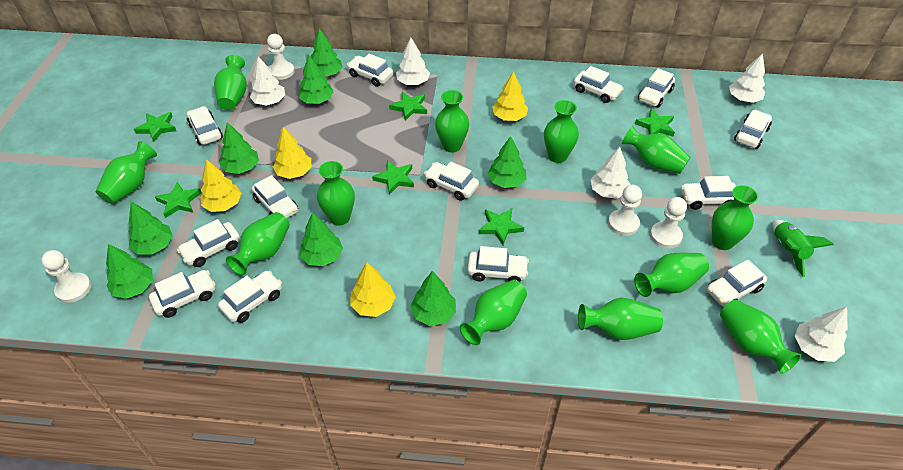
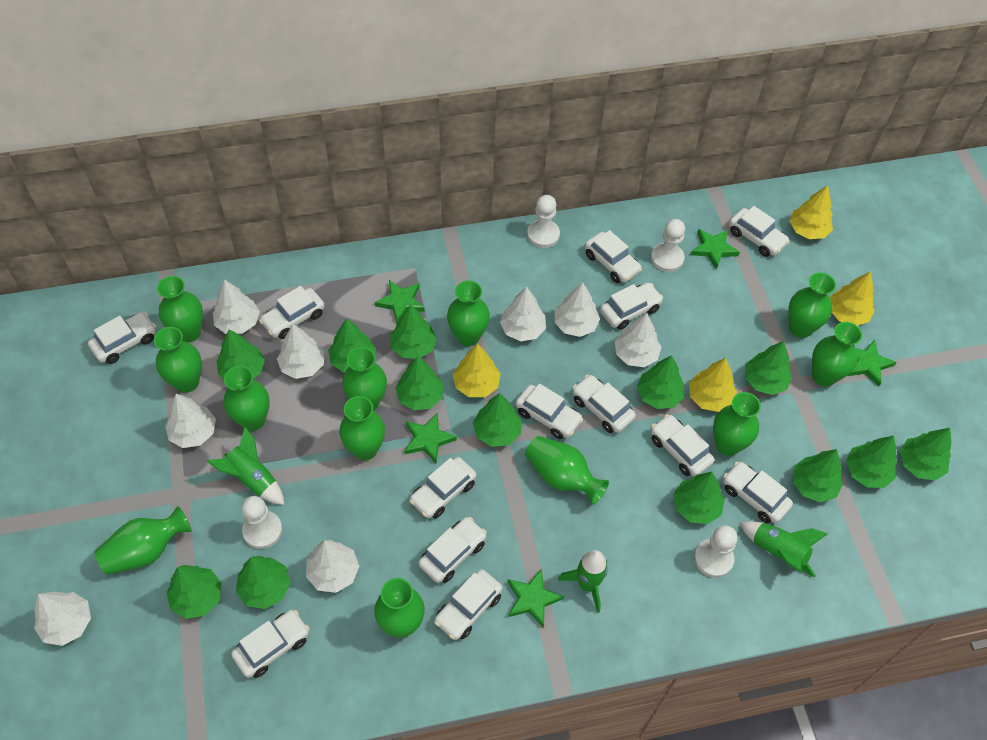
green rocket: [773,220,834,277] = 1 -> [207,427,284,505] [558,550,608,613] [740,521,828,578] = 3
green star: [134,112,176,142] [155,182,201,218] [372,161,414,195] [389,92,427,121] [479,208,524,245] [635,109,675,136] = 6 -> [375,280,425,323] [404,413,457,463] [507,568,564,627] [691,229,740,269] [848,340,897,386] = 5
green tree: [106,244,153,299] [128,202,173,255] [220,122,259,174] [299,55,334,104] [300,212,343,266] [311,29,342,77] [410,271,456,326] [487,136,526,188] = 8 -> [166,565,222,619] [217,330,265,379] [236,556,291,609] [328,318,376,373] [390,304,437,359] [395,356,444,410] [473,393,522,447] [637,355,684,409] [673,472,724,524] [745,341,792,395] [792,449,843,502] [846,436,897,488] [900,428,951,481] = 13
white tree: [250,56,285,105] [396,38,430,85] [590,147,630,199] [729,53,765,103] [795,307,848,362] = 5 -> [34,591,91,646] [165,394,216,448] [213,279,260,334] [277,324,324,379] [306,540,359,593] [500,287,546,341] [554,282,600,337] [615,313,661,367] = 8

